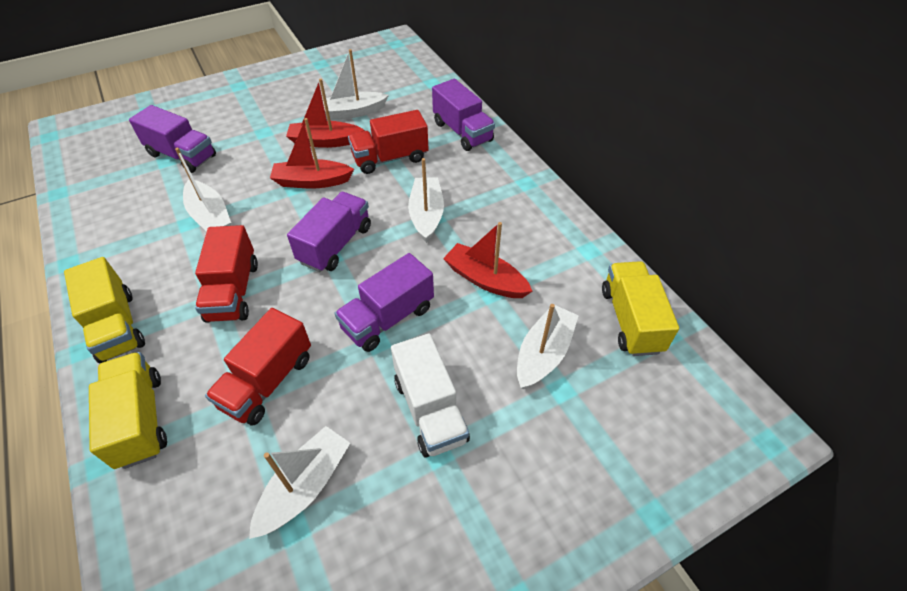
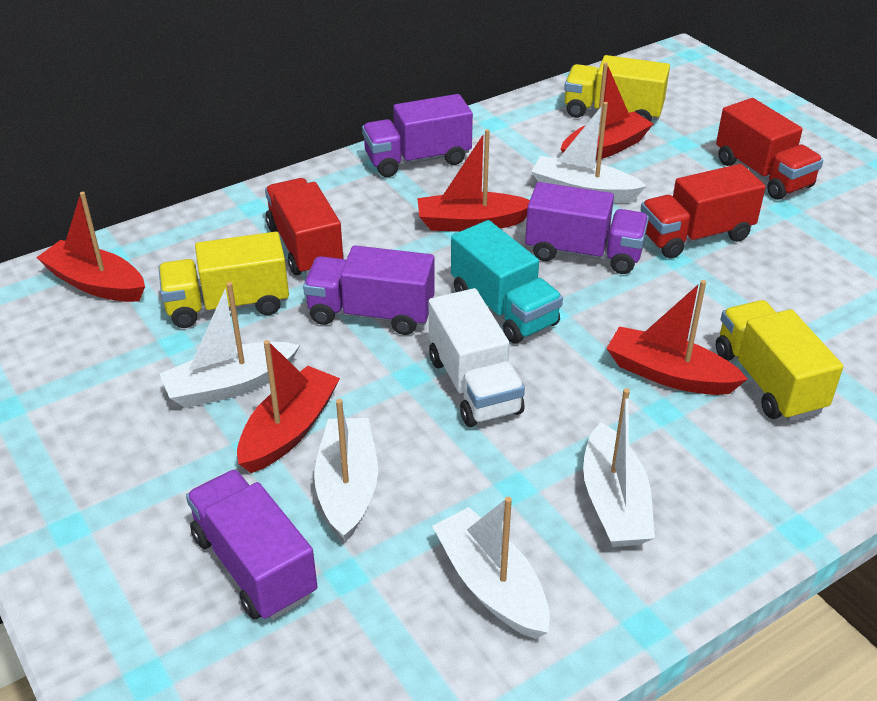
red boat: [270,118,354,188] [286,79,364,148] [443,222,533,298] = 3 -> [36,192,145,302] [237,340,340,473] [417,129,530,232] [561,63,653,160] [606,280,748,395] = 5
turquoise truck: none = 0 -> [451,220,563,343] = 1

